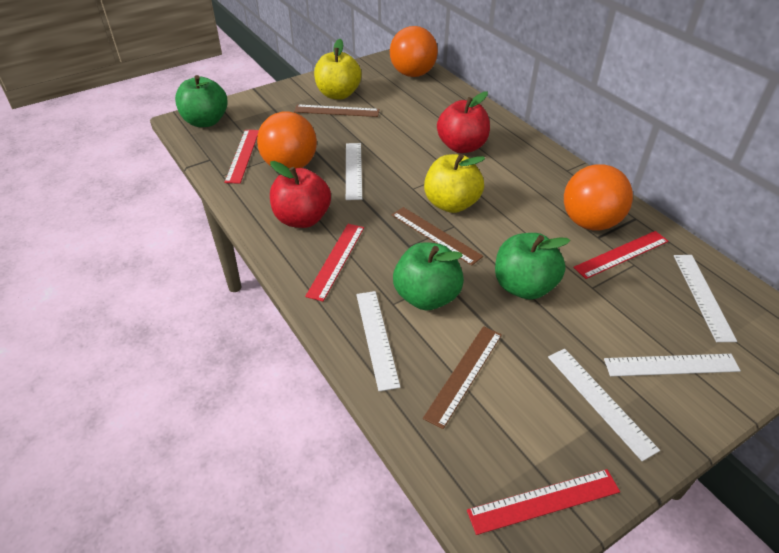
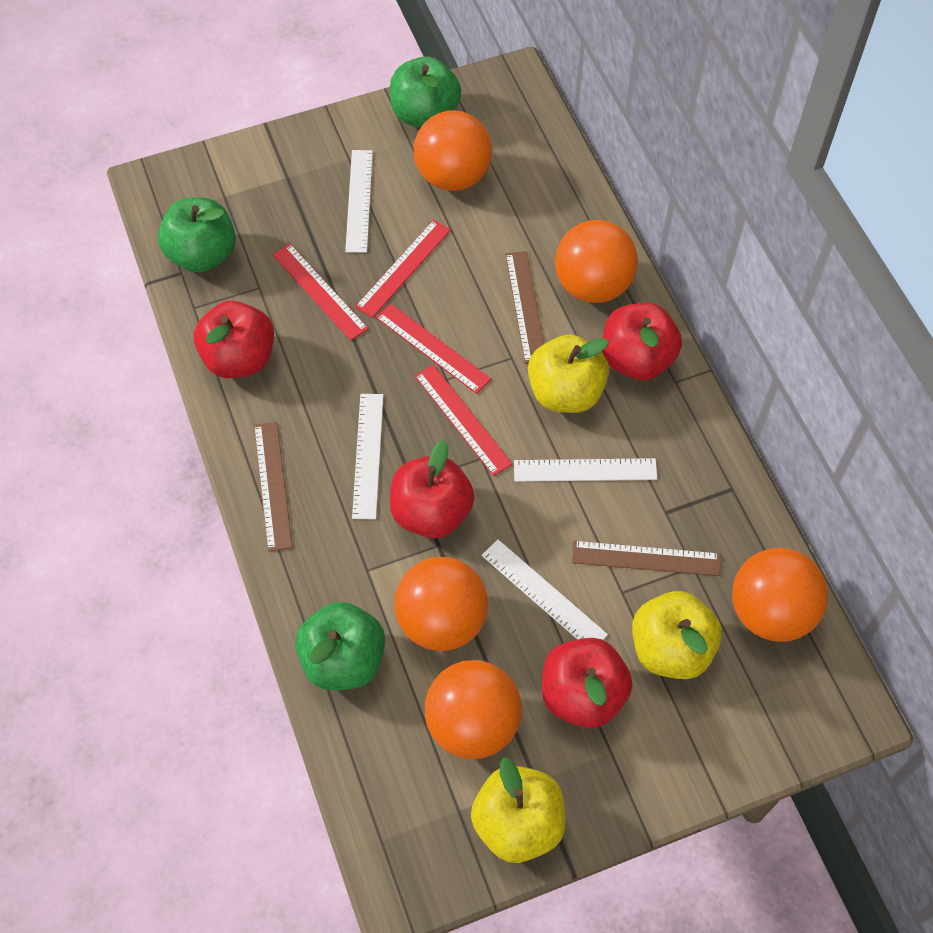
orange ball: [257,111,317,168] [390,26,438,77] [564,164,633,230] = 3 -> [394,557,488,651] [414,111,492,191] [425,660,522,759] [555,220,638,303] [732,548,828,642] = 5
red apple: [270,161,331,228] [437,91,490,153] = 2 -> [194,301,274,378] [390,440,474,538] [542,638,633,728] [602,303,682,380] = 4
white ruler: [346,143,362,200] [356,291,401,391] [548,349,660,461] [604,354,741,376] [674,255,737,342] = 5 -> [345,150,373,253] [352,394,384,520] [481,539,608,640] [514,458,658,482] = 4
yellow apple: [314,39,361,100] [424,154,485,213] = 2 -> [471,757,566,863] [528,334,609,413] [632,591,722,679] = 3

